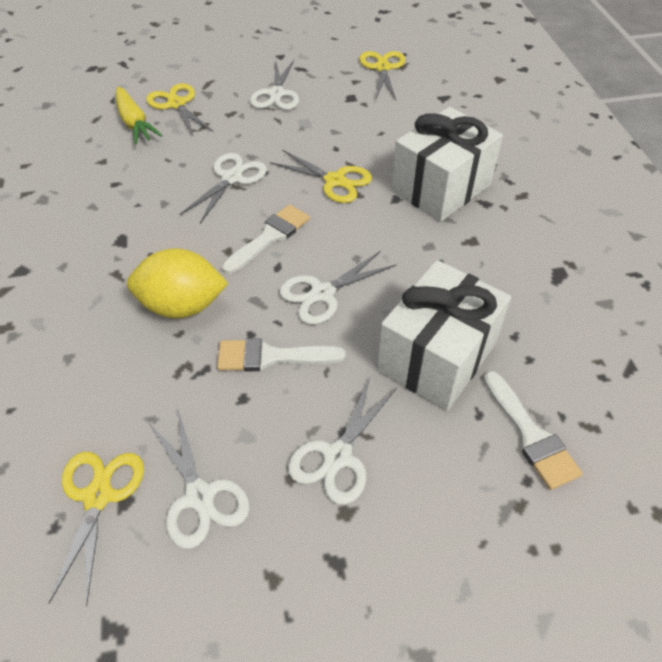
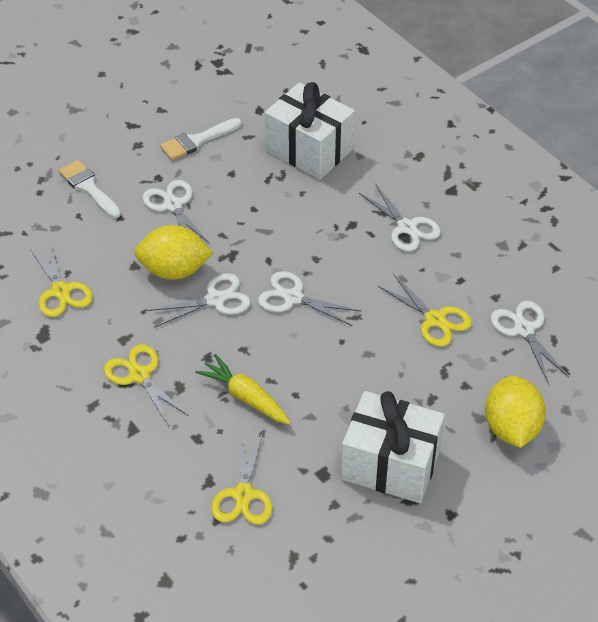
white brush: [217,338,346,371] [222,205,310,274] [483,371,583,490] = 3 -> [58,160,121,218] [160,118,242,160] = 2
yellow lemon: [127,248,228,319] = 1 -> [134,225,213,280] [485,376,546,448] = 2

